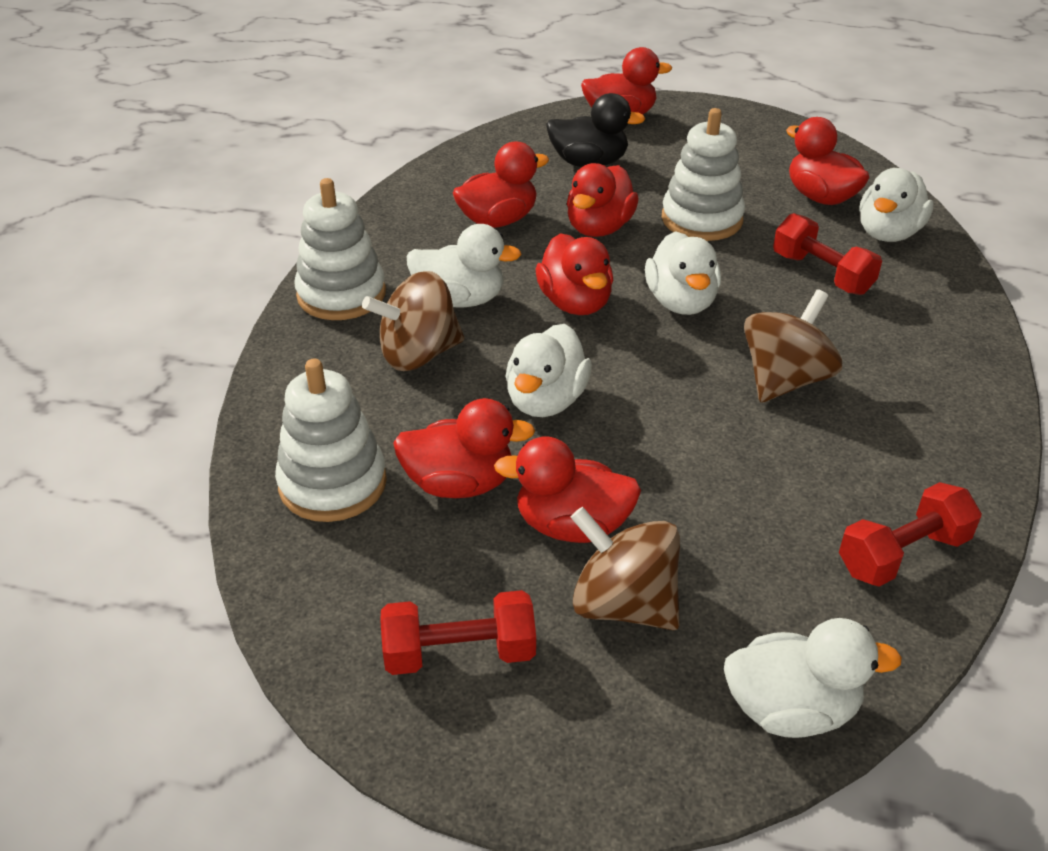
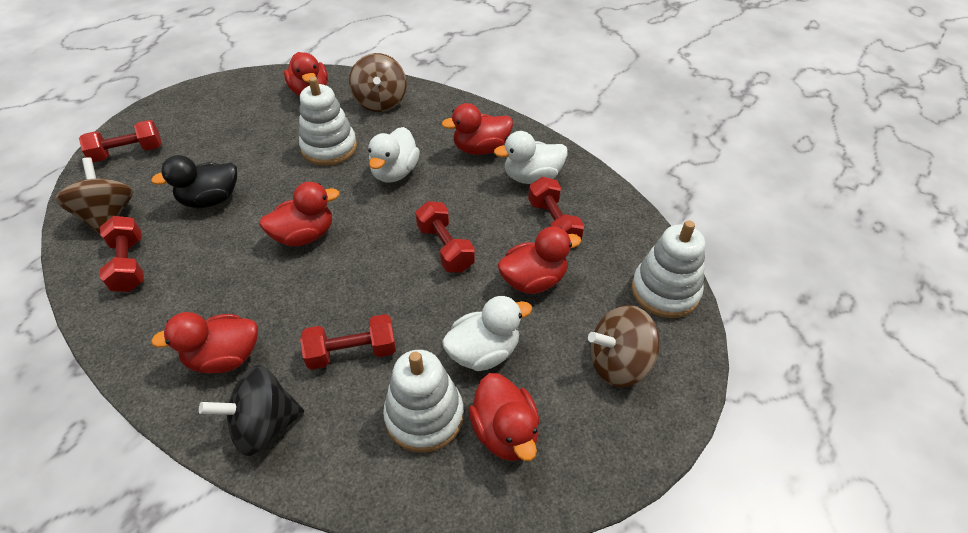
black spinning top: none = 0 -> [199,365,304,456] = 1
red duck: [393,398,535,498] [453,142,549,228] [494,436,641,543] [535,233,613,315] [567,163,639,237] [581,47,672,114] [786,117,869,205] = 7 -> [151,312,258,373] [259,182,339,246] [284,52,328,96] [442,103,513,155] [469,373,540,461] [498,227,581,294] = 6
red dumbbell: [380,590,536,675] [773,213,882,295] [839,482,982,587] = 3 -> [79,120,162,163] [100,216,144,292] [300,314,396,370] [415,201,475,272] [528,177,584,240] = 5
white duck: [407,224,522,308] [505,324,592,417] [645,231,721,315] [724,618,902,738] [859,168,934,242] = 5 -> [368,127,420,183] [442,296,532,371] [494,131,568,184] = 3

